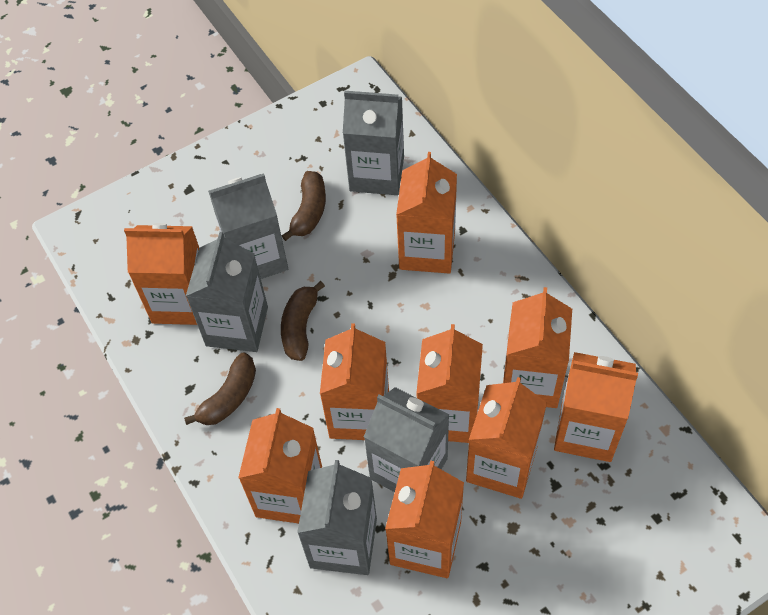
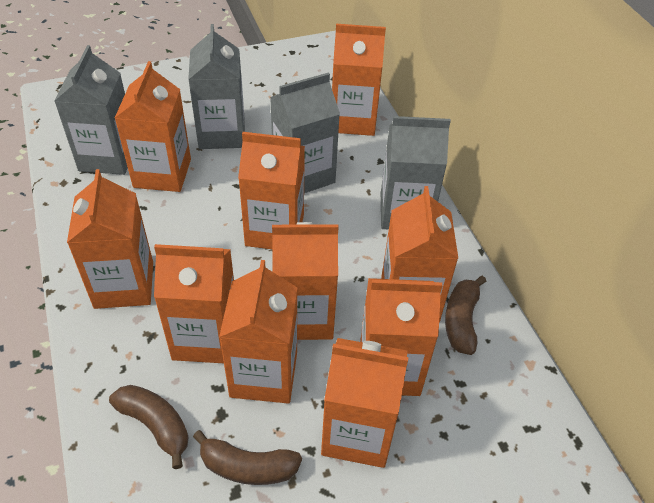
grey carton: [186,232,268,352] [208,173,288,279] [297,460,377,575] [343,91,404,195] [364,387,449,492] = 5 -> [54,45,128,175] [188,24,245,149] [270,72,340,193] [381,116,451,229] = 4
orange carton: [124,223,199,325] [238,408,322,524] [320,323,389,440] [385,461,464,578] [396,152,457,274] [416,324,483,443] [466,377,547,499] [503,287,572,408] [554,352,638,462] = 9 -> [67,169,153,309] [115,61,191,192] [154,244,234,363] [219,260,297,404] [238,132,305,249] [272,222,338,340] [321,338,409,468] [332,24,386,136] [360,278,442,396] [381,186,458,322] = 10

